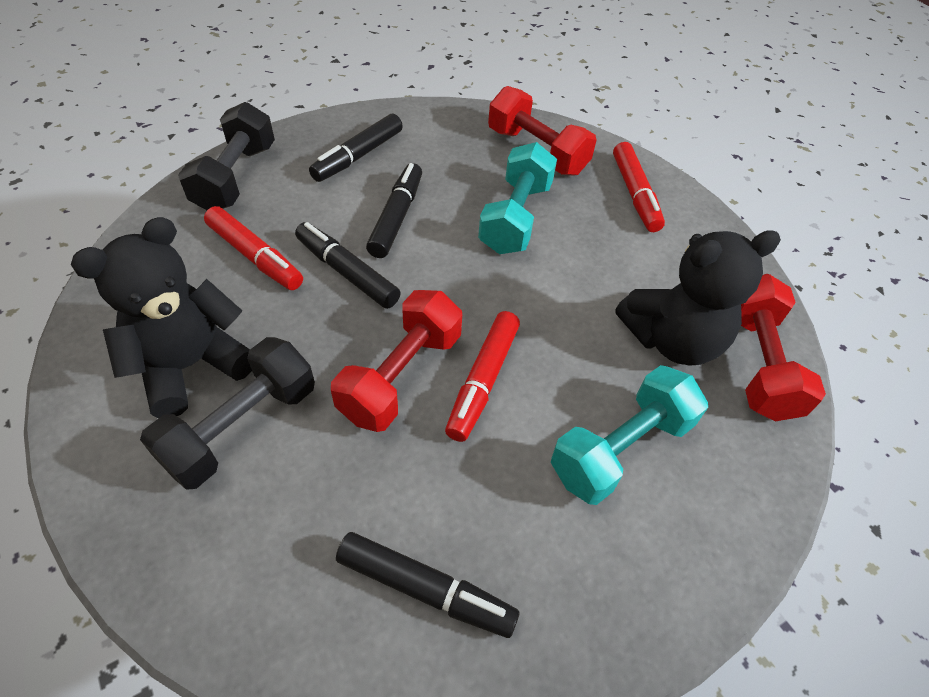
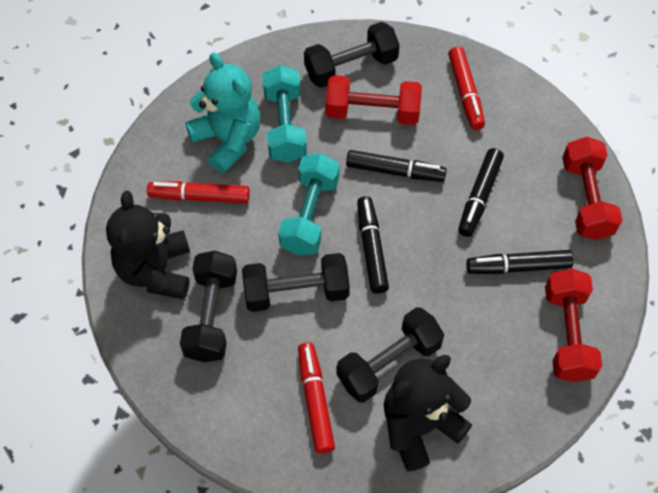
black dumbbell: [140,337,315,490] [178,102,275,210] = 2 -> [180,251,237,362] [242,253,350,312] [304,22,400,88] [336,307,444,403] = 4
turquoise teddy bear: none = 0 -> [185,52,261,173] = 1

